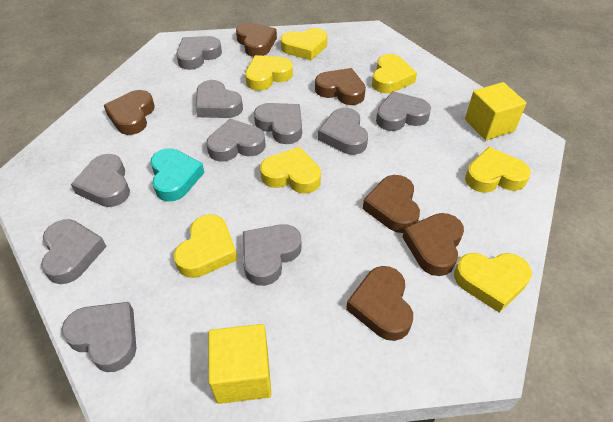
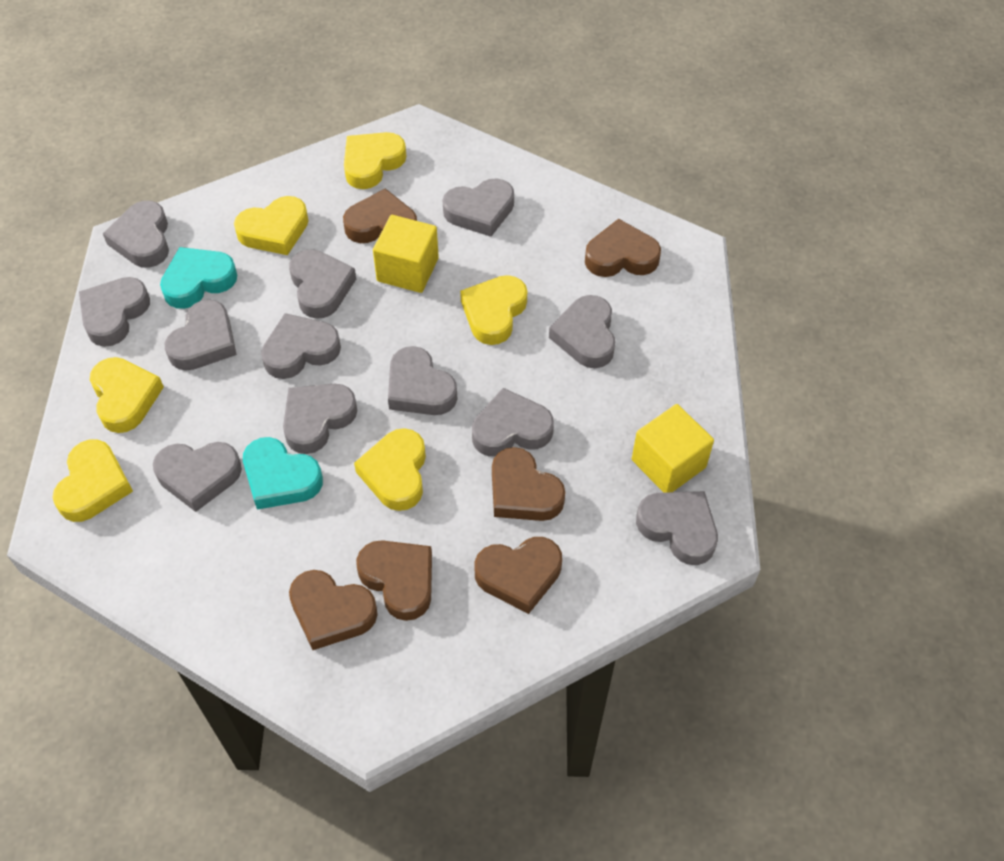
grey heart: [41,219,107,284] [61,302,136,372] [71,154,130,207] [176,36,222,70] [196,80,243,118] [206,119,266,162] [243,224,301,286] [254,103,302,144] [318,108,368,155] [376,91,431,131] = 10 -> [79,277,150,347] [103,201,169,268] [153,442,242,512] [165,300,237,371] [261,313,341,379] [283,384,357,454] [289,249,356,319] [388,346,457,415] [443,178,514,237] [472,388,554,457] [549,295,616,368] [636,491,718,565] = 12
turquoise heart: [150,148,205,202] = 1 -> [160,247,237,309] [243,437,323,510] = 2
yellow heart: [174,214,237,278] [245,55,293,91] [260,147,321,193] [281,28,327,60] [372,54,417,93] [454,253,532,313] [465,147,531,193] = 7 -> [53,439,133,522] [90,357,164,433] [234,196,309,255] [344,132,406,189] [354,428,426,511] [460,275,527,345] = 6

